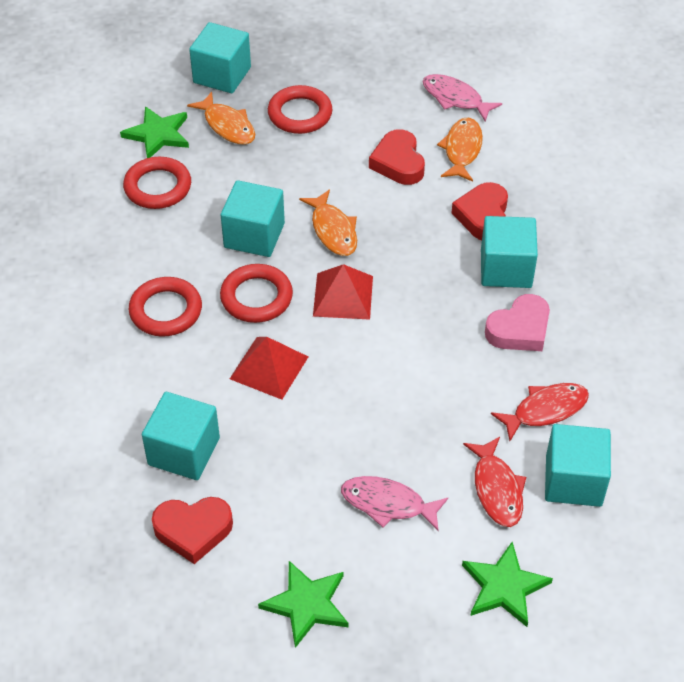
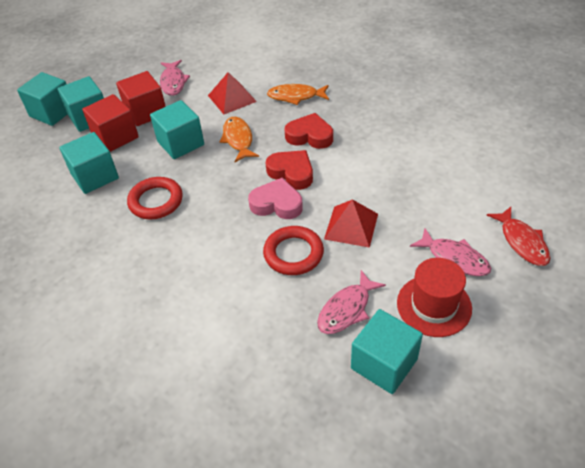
green star: [120,106,189,158] [258,561,349,648] [462,542,553,627] = 3 -> none = 0
orange fish: [187,92,255,145] [299,189,357,256] [437,118,483,182] = 3 -> [220,117,259,162] [267,84,329,105] = 2
pink fish: [341,476,448,531] [422,74,502,122] = 2 -> [160,60,190,96] [317,270,386,334] [410,228,491,276] = 3
red cube: none = 0 -> [82,94,139,152] [116,71,166,126] = 2
red fish: [463,437,526,527] [491,383,589,441] = 2 -> [487,207,551,266] = 1
red hat: none = 0 -> [397,258,472,337] = 1
red heart: [152,497,233,564] [369,129,425,185] [452,182,508,240] = 3 -> [266,150,313,190] [285,113,333,149] = 2
red ring: [123,157,191,209] [129,277,202,337] [220,264,293,323] [268,85,332,134] = 4 -> [127,177,183,219] [263,226,324,275] = 2

